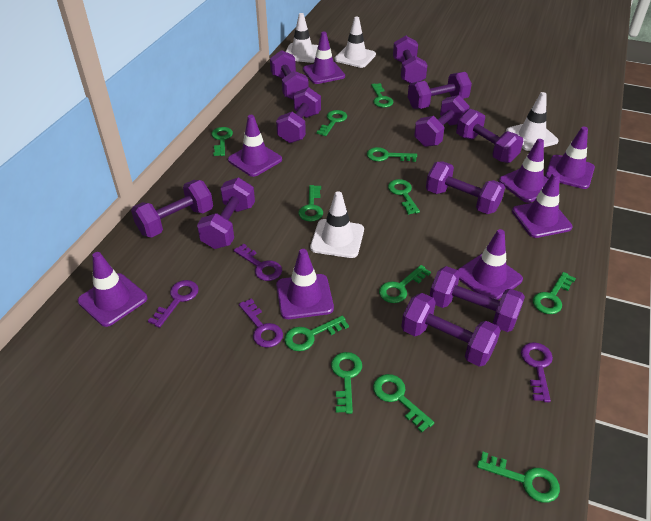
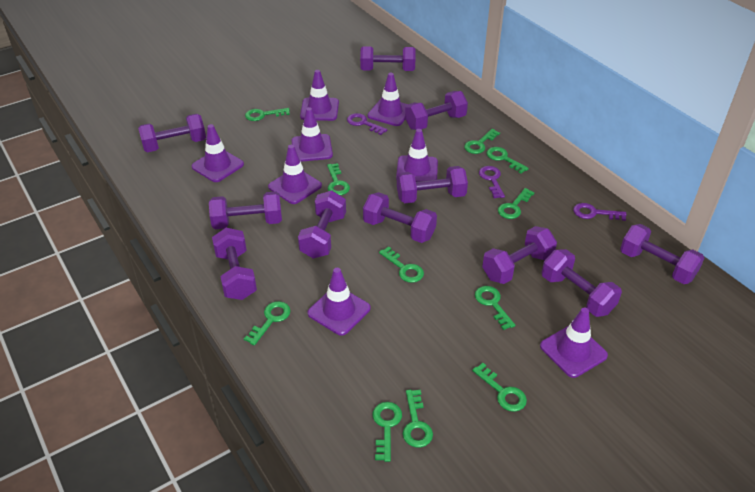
green key: [211,127,233,156] [284,316,349,351] [299,185,323,222] [317,110,347,136] [331,352,362,414] [367,147,417,162] [371,83,393,108] [373,374,434,433] [379,265,431,303] [388,179,420,215] [477,452,560,503] [533,272,576,314] = 12 -> [244,301,291,346] [245,108,290,121] [327,163,350,195] [373,402,402,462] [379,246,424,283] [403,390,433,448] [464,129,500,154] [472,363,527,412] [475,286,515,330] [486,147,529,174] [498,188,535,219] = 11
purple key: [148,280,199,328] [233,244,282,281] [239,298,283,348] [521,342,553,402] = 4 -> [347,113,387,135] [479,166,505,198] [573,203,627,221] = 3
white traffic cone: [285,13,318,63] [310,191,364,258] [334,17,376,68] [506,92,559,151] = 4 -> none = 0

